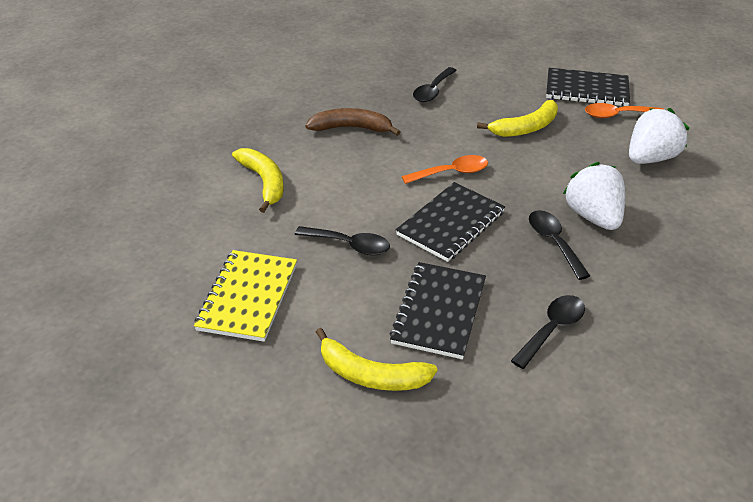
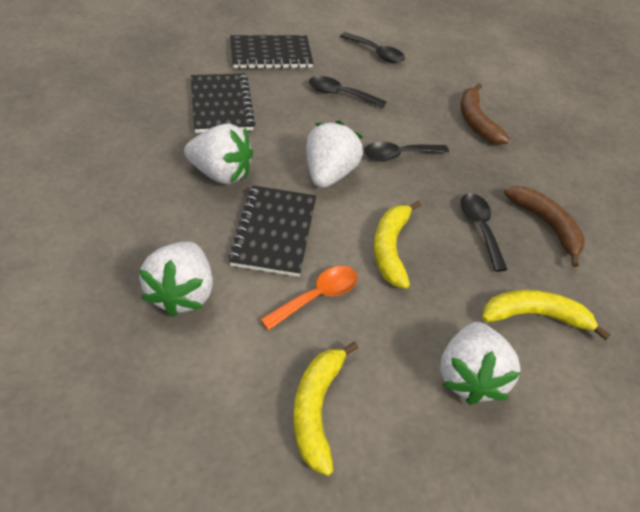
brown banana: [305,108,401,136] = 1 -> [461,83,510,145] [504,186,585,267] = 2
orange spoon: [402,155,488,184] [585,103,663,118] = 2 -> [260,266,358,330] = 1
white strawberry: [563,162,625,230] [629,108,689,164] = 2 -> [139,242,213,317] [184,123,253,184] [306,121,363,188] [440,322,521,405] = 4
yellow notebook: [194,250,297,342] = 1 -> none = 0

